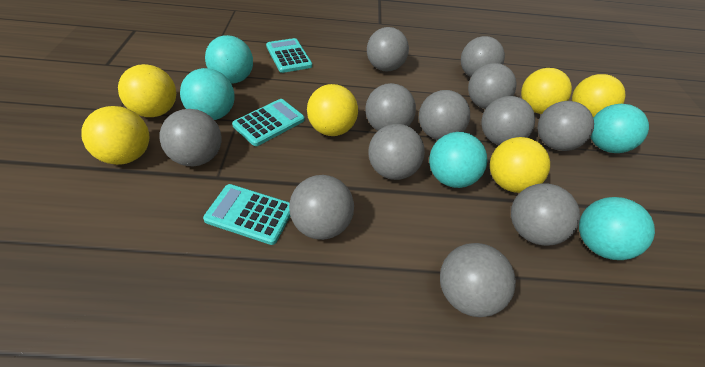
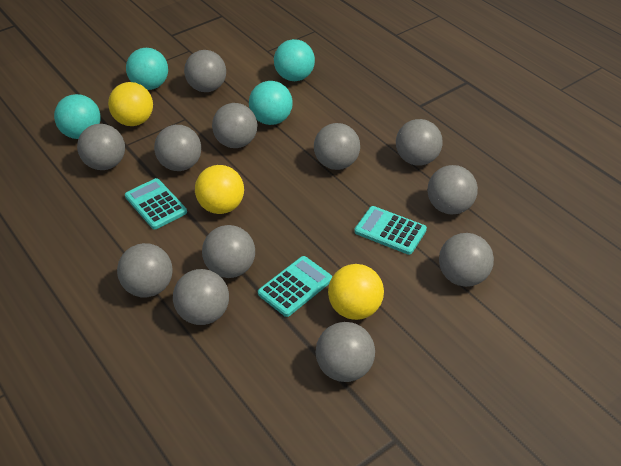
turquoise ball: [180,68,235,120] [205,35,253,84] [429,132,487,188] [579,197,655,260] [591,104,649,153] = 5 -> [54,94,101,139] [126,48,168,90] [249,81,293,125] [274,39,315,81] = 4
yellow ball: [81,106,150,165] [118,64,176,117] [307,84,358,136] [490,137,550,193] [521,68,572,114] [572,74,625,118] = 6 -> [108,82,153,126] [195,165,244,214] [328,264,384,320] = 3

